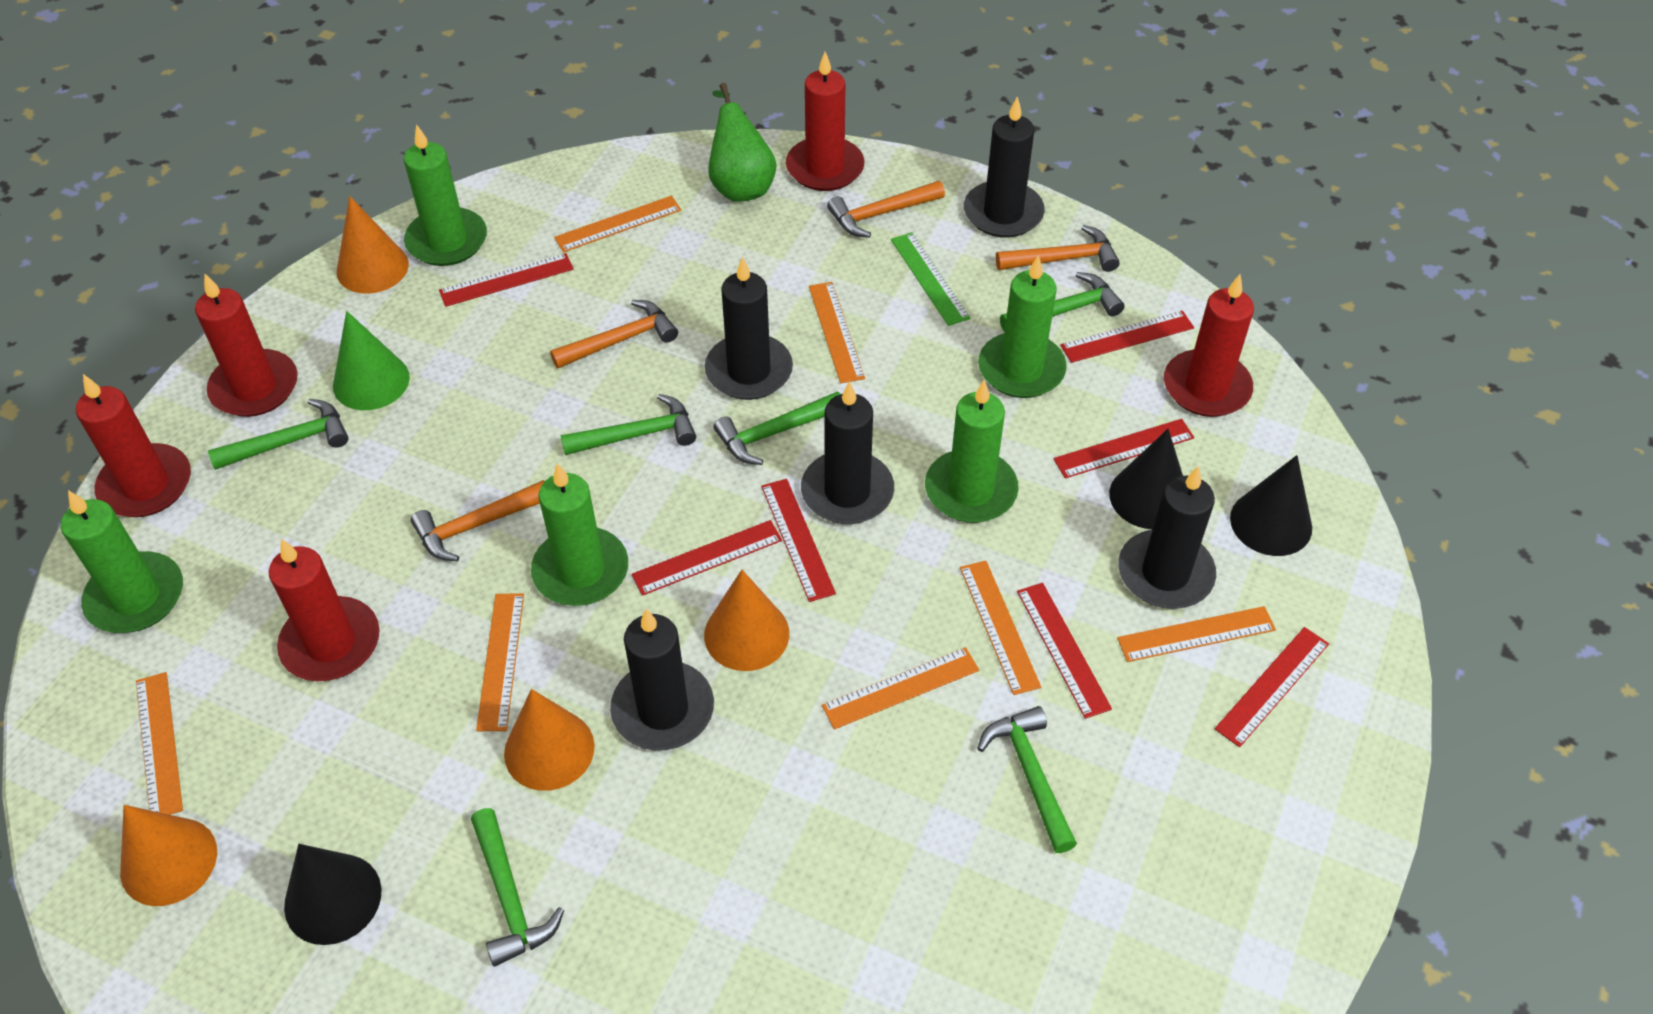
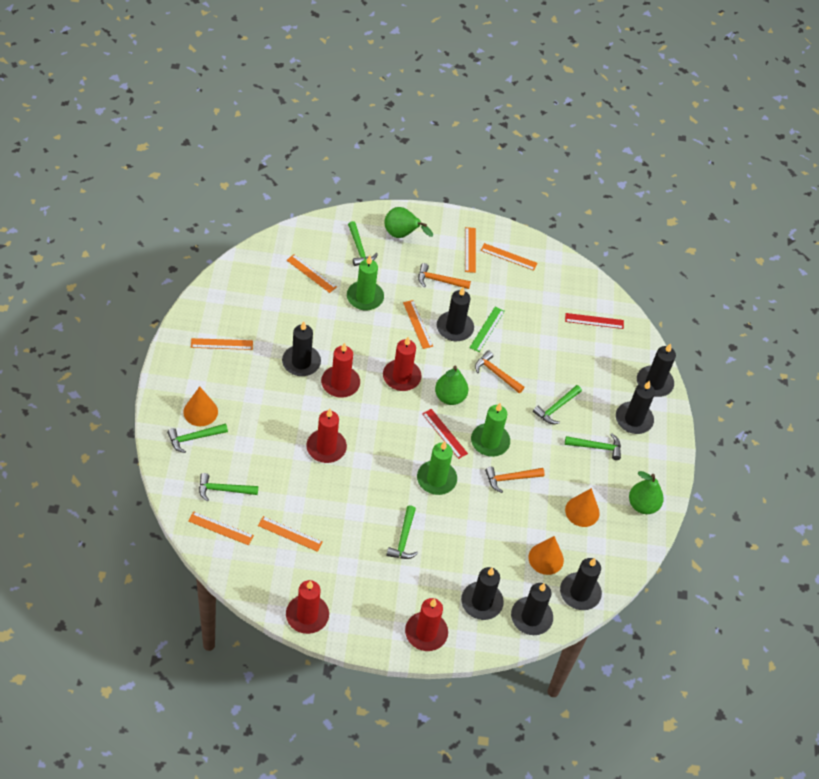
black candle: [610,609,714,751] [705,257,793,400] [801,381,894,524] [964,96,1045,238] [1118,466,1216,609] = 5 -> [282,322,321,376] [437,287,474,341] [461,567,504,620] [511,583,553,635] [560,558,602,610] [616,381,655,434] [637,343,676,397] = 7
black cone: [284,844,382,945] [1109,429,1183,529] [1230,455,1312,556] = 3 -> none = 0
green candle: [61,490,183,633] [404,124,487,266] [531,463,628,606] [925,380,1019,523] [978,255,1067,398] = 5 -> [347,256,384,311] [417,441,457,495] [471,403,510,457] = 3
green cone: [333,311,410,410] = 1 -> none = 0
green pear: [708,83,777,202] = 1 -> [385,207,433,238] [435,366,468,405] [629,471,664,514] = 3
orange cone: [120,805,217,906] [337,196,409,294] [504,689,595,791] [704,570,789,671] = 4 -> [183,387,218,426] [529,536,564,575] [565,488,600,527] = 3
orange hammer: [411,480,545,561] [550,300,678,368] [827,181,945,238] [996,225,1120,272] = 4 -> [418,263,471,289] [475,350,524,393] [485,467,545,493] = 3
red ruler: [439,253,574,307] [632,520,782,596] [761,479,836,602] [1017,583,1112,719] [1053,419,1194,479] [1060,311,1194,363] [1215,627,1329,747] = 7 -> [422,409,468,459] [565,313,624,329] = 2

